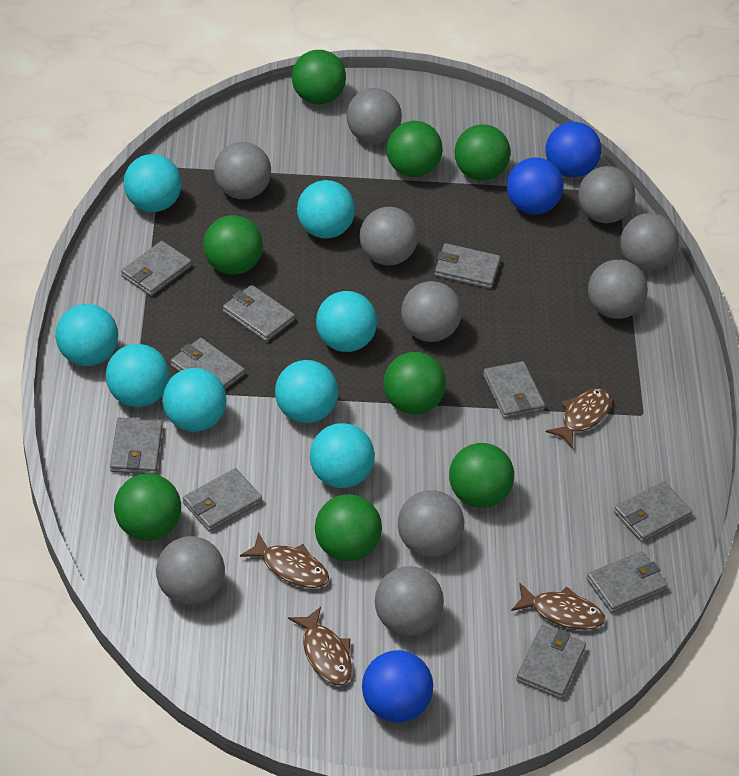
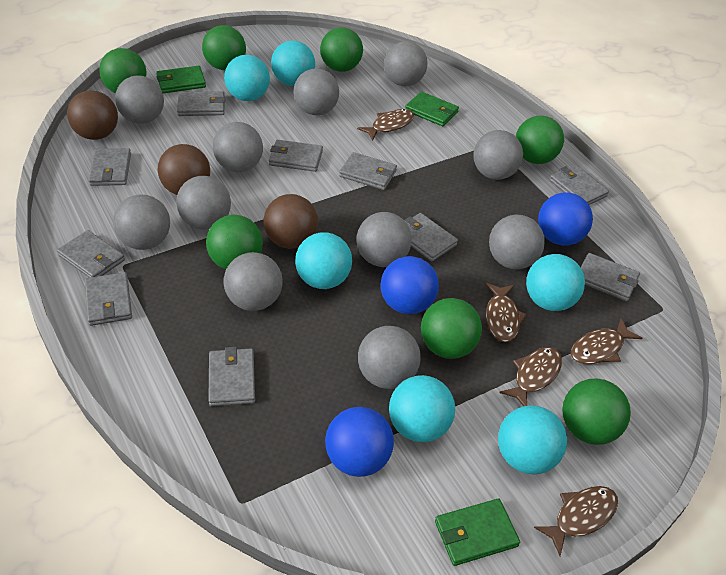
brown ball: none = 0 -> [67,90,118,140] [158,144,210,195] [263,194,318,249] = 3
brown fish: [240,532,329,588] [288,607,352,685] [511,583,605,630] [546,388,612,449] = 4 -> [357,109,414,141] [485,283,527,342] [499,347,562,406] [534,486,618,556] [571,319,642,364] = 5
green ball: [114,473,181,541] [203,215,263,275] [292,50,346,105] [315,494,382,561] [383,352,446,415] [386,121,443,177] [449,443,514,508] [454,124,511,181] = 8 -> [99,48,147,93] [202,25,246,70] [206,215,263,269] [320,27,363,72] [421,298,482,359] [516,116,564,164] [562,378,631,445] = 7
green wallet: none = 0 -> [156,66,206,93] [405,91,459,127] [435,498,520,566] = 3
grey ball: [156,536,225,605] [214,142,271,199] [346,88,402,144] [359,207,418,266] [375,566,444,636] [398,490,464,557] [401,281,462,342] [578,166,636,223] [588,260,648,319] [620,213,679,271] = 10 -> [113,194,170,250] [115,75,164,124] [176,176,231,230] [213,122,263,172] [223,252,283,311] [293,68,339,115] [357,212,412,267] [358,326,421,389] [384,41,427,86] [473,130,523,180] [489,214,545,269] = 11
turquoise ball: [55,304,118,366] [106,344,169,407] [123,154,182,212] [162,368,227,432] [275,360,338,423] [297,180,355,239] [310,423,375,488] [316,291,377,352] = 8 -> [224,55,270,101] [271,41,315,86] [295,232,352,289] [389,375,455,442] [498,405,567,474] [526,254,585,311] = 6

